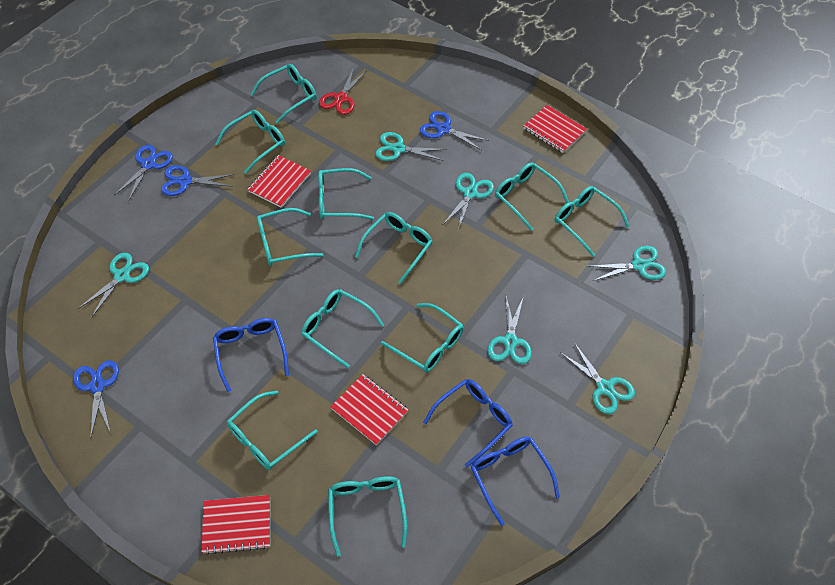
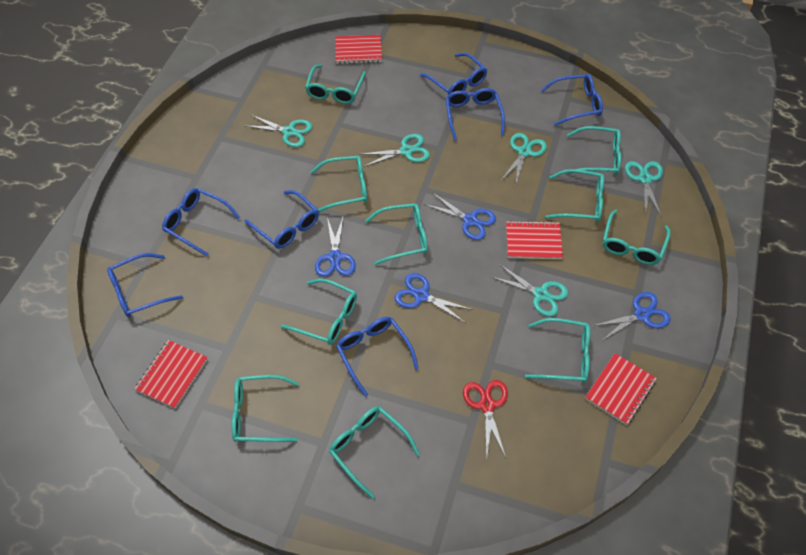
blue glasses: [213,318,289,392] [423,379,513,468] [471,437,560,526] = 3 -> [107,253,183,317] [162,188,240,256] [244,190,319,249] [336,317,419,397] [420,53,487,95] [445,88,505,141] [541,74,603,126] = 7
turquoise glasses: [215,110,285,173] [227,390,318,470] [250,64,317,124] [257,208,323,266] [301,289,384,368] [318,168,374,220] [328,476,407,556] [355,212,433,284] [381,303,464,373] [495,163,569,231] [555,186,630,257] = 11 -> [232,375,299,442] [281,279,357,345] [305,64,366,104] [310,156,367,213] [329,406,420,499] [365,203,428,265] [525,318,590,383] [545,169,604,222] [567,126,621,175] [603,210,671,265] = 10
turquoise scissors: [78,253,149,318] [375,132,447,161] [443,173,494,230] [488,296,532,364] [560,342,635,414] [588,246,666,281] = 6 -> [246,114,313,147] [359,134,430,167] [492,264,568,317] [500,133,547,187] [625,161,663,217] = 5

